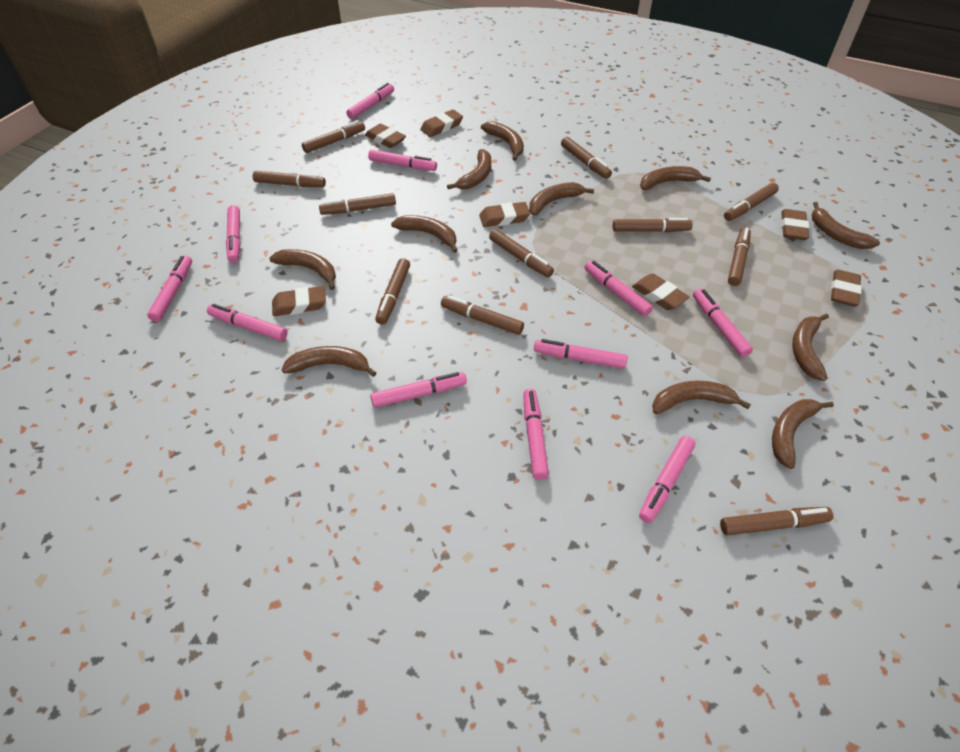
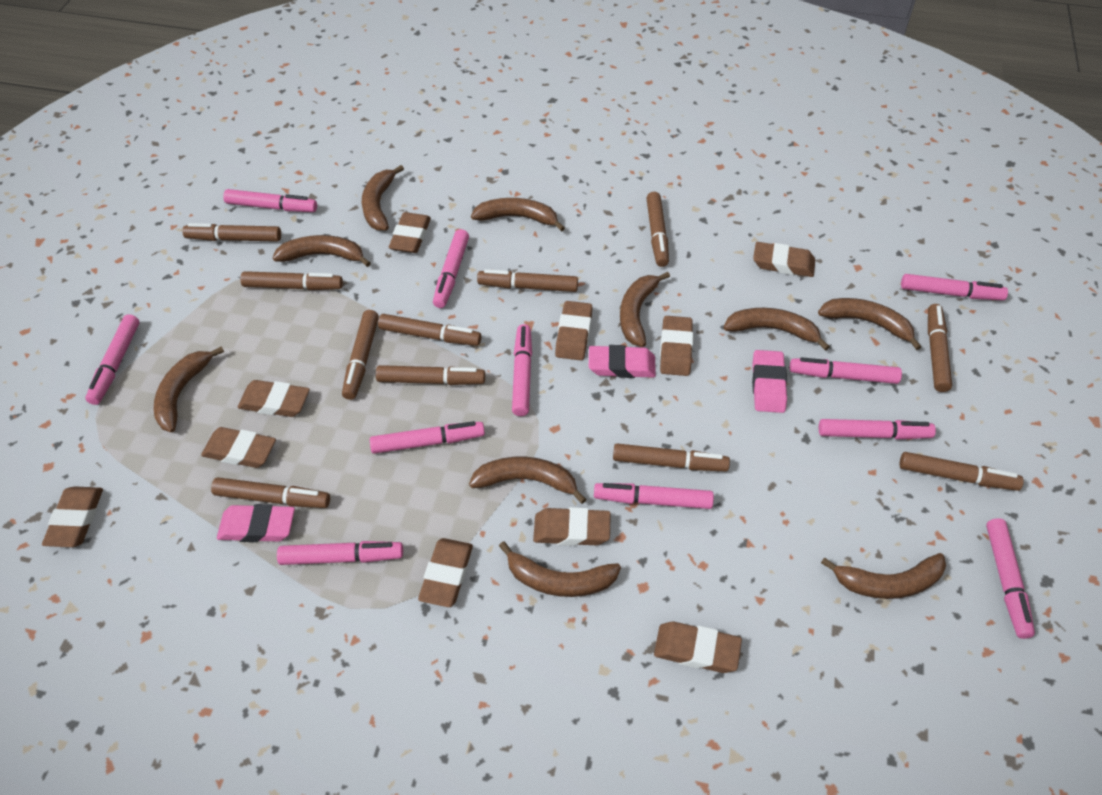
brown banana: [269,249,336,290] [282,346,376,377] [391,215,458,253] [447,149,491,189] [481,121,524,161] [529,182,594,216] [640,166,711,190] [652,381,751,414] [772,399,834,469] [792,313,829,381] [812,202,880,249] = 11 -> [154,346,224,432] [272,235,371,267] [362,165,404,231] [469,457,586,504] [471,198,565,232] [499,541,621,597] [620,272,670,347] [724,308,830,351] [818,298,921,350] [821,553,946,599] = 10
brown eraser: [272,286,326,316] [365,124,406,148] [420,109,463,137] [479,202,530,227] [632,273,689,310] [781,209,809,240] [831,270,862,307] = 7 -> [42,486,103,547] [201,427,276,468] [237,380,310,417] [389,212,431,253] [418,538,473,607] [533,507,611,546] [555,301,593,360] [654,622,742,673] [660,316,693,376] [753,242,815,277] = 10
pink eraser: none = 0 -> [217,504,295,542] [589,345,656,378] [752,350,787,413] = 3

